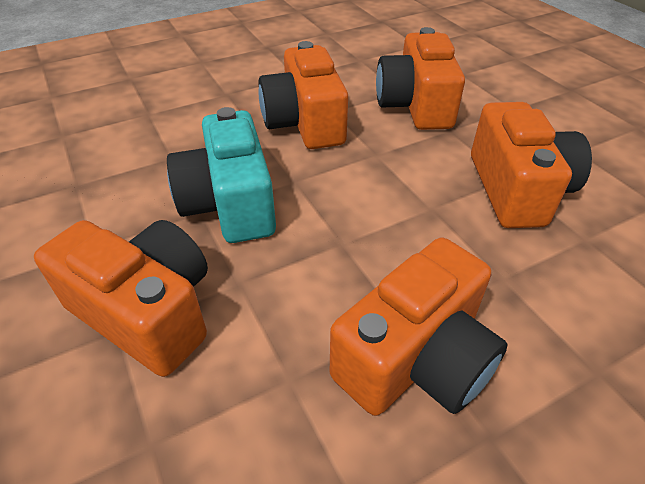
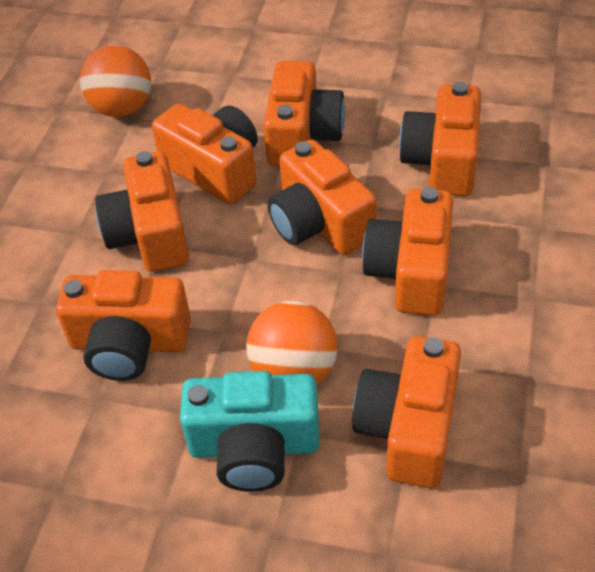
orange ball: none = 0 -> [80,45,151,117] [246,301,337,385] = 2
orange camera: [34,220,208,377] [258,41,348,149] [330,238,508,416] [376,27,465,130] [471,102,592,228] = 5 -> [56,270,191,381] [95,151,189,272] [152,103,257,204] [263,61,345,166] [268,140,376,255] [352,336,461,488] [362,187,453,316] [399,82,481,196] = 8

